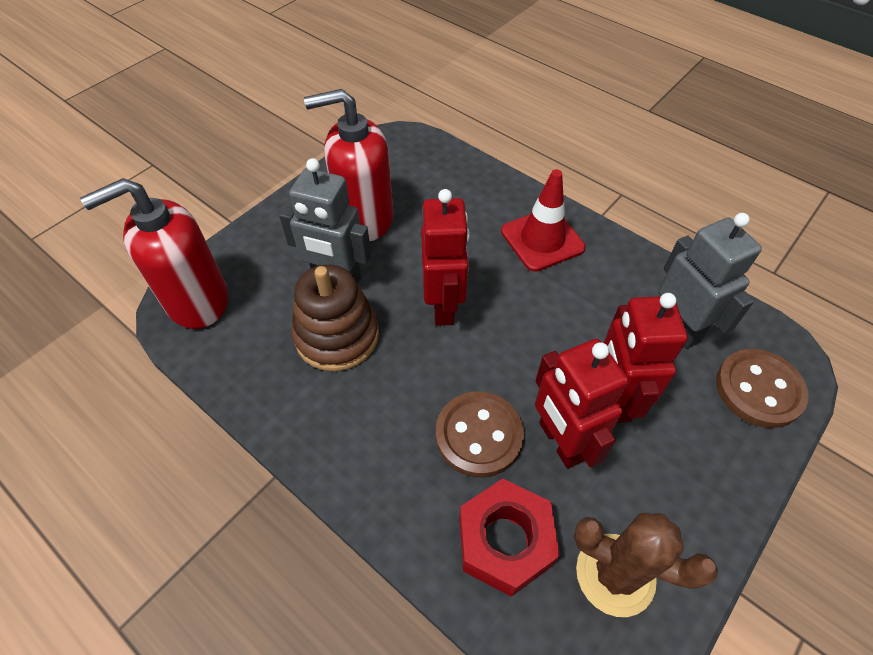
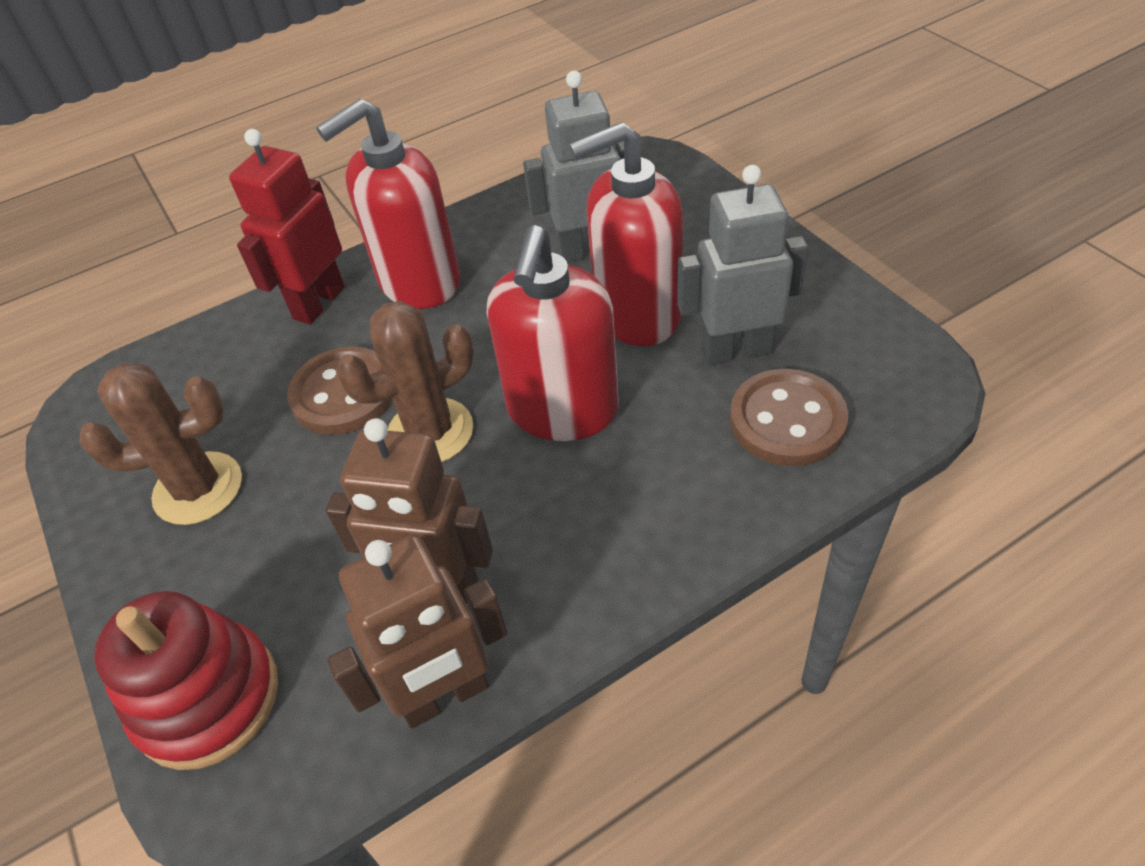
brown cactus: [573,513,718,617] = 1 -> [79,363,242,525] [336,301,474,462] = 2
brown robot: none = 0 -> [326,418,493,604] [327,534,507,728] = 2
brown stacking toy: [291,265,379,371] = 1 -> none = 0
red nut: [459,479,560,597] = 1 -> none = 0
red robot: [421,189,470,326] [535,339,628,469] [604,293,688,423] = 3 -> [229,129,345,324] = 1
red soap dispenser: [80,178,228,329] [304,89,393,241] = 2 -> [316,99,460,309] [487,225,619,441] [569,122,683,346] = 3
red stacking toy: none = 0 -> [94,591,278,770] = 1
red traffic cone: [501,169,586,272] = 1 -> none = 0

